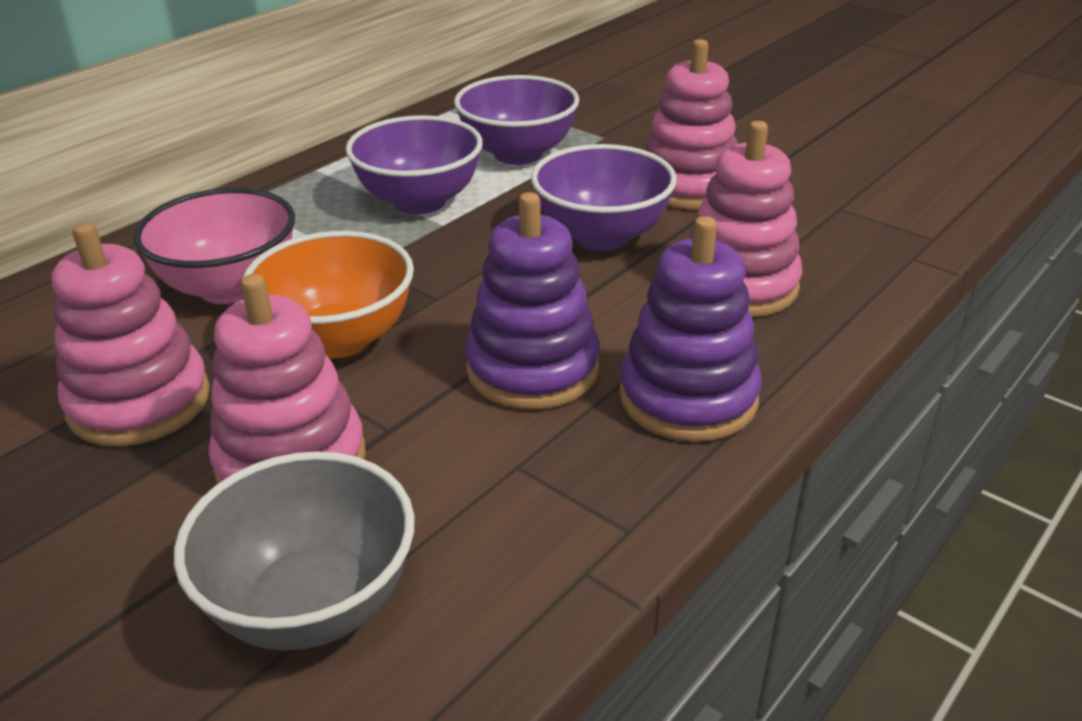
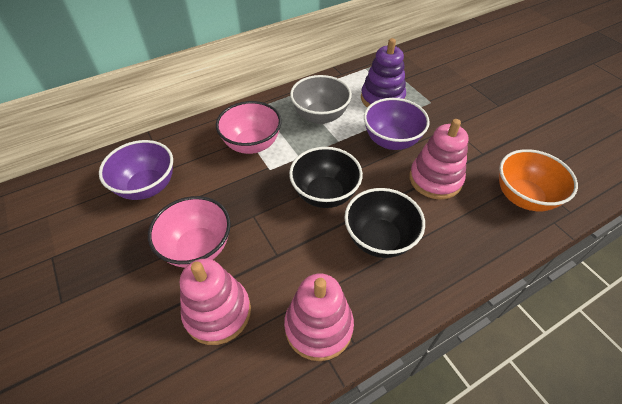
black bowl: none = 0 -> [289,147,363,208] [344,188,425,258] = 2
pink bowl: [134,188,295,304] = 1 -> [148,196,231,268] [216,101,282,154] = 2
pink stacking toy: [51,222,210,447] [209,274,366,484] [645,39,738,209] [689,121,802,317] = 4 -> [180,259,251,345] [284,274,354,361] [409,119,469,200] = 3
purple bowl: [345,115,483,214] [454,75,579,165] [531,144,677,251] = 3 -> [99,140,173,200] [364,98,430,150] = 2
purple stacking toy: [465,192,600,410] [619,216,762,442] = 2 -> [361,38,406,107] = 1

